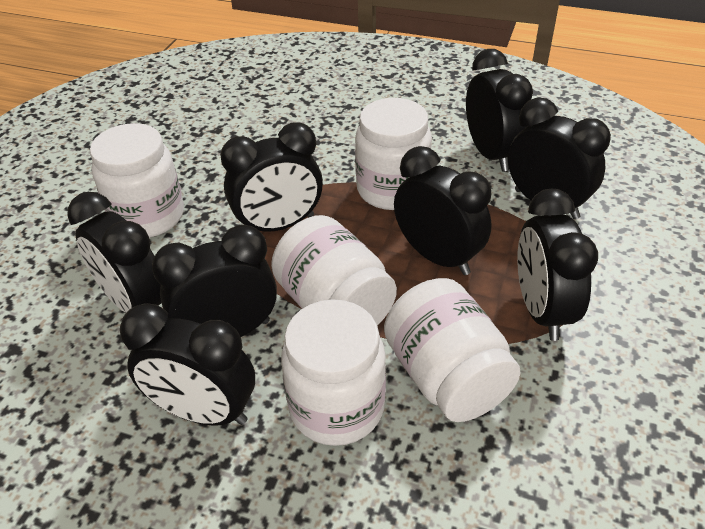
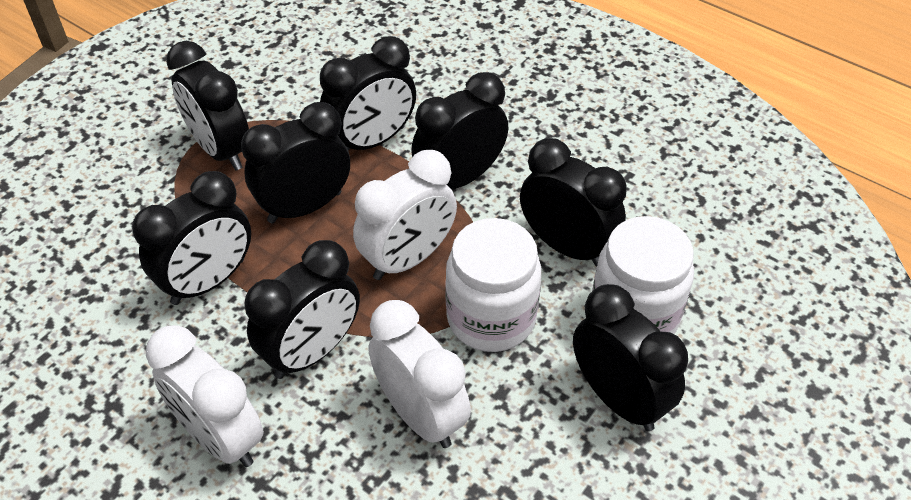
white clock: none = 0 -> [146,325,264,467] [353,150,457,280] [368,300,471,448] = 3
white jar: [90,123,184,238] [271,215,397,326] [281,299,386,446] [355,98,432,210] [384,278,521,422] = 5 -> [445,218,541,352] [592,216,694,334] = 2

